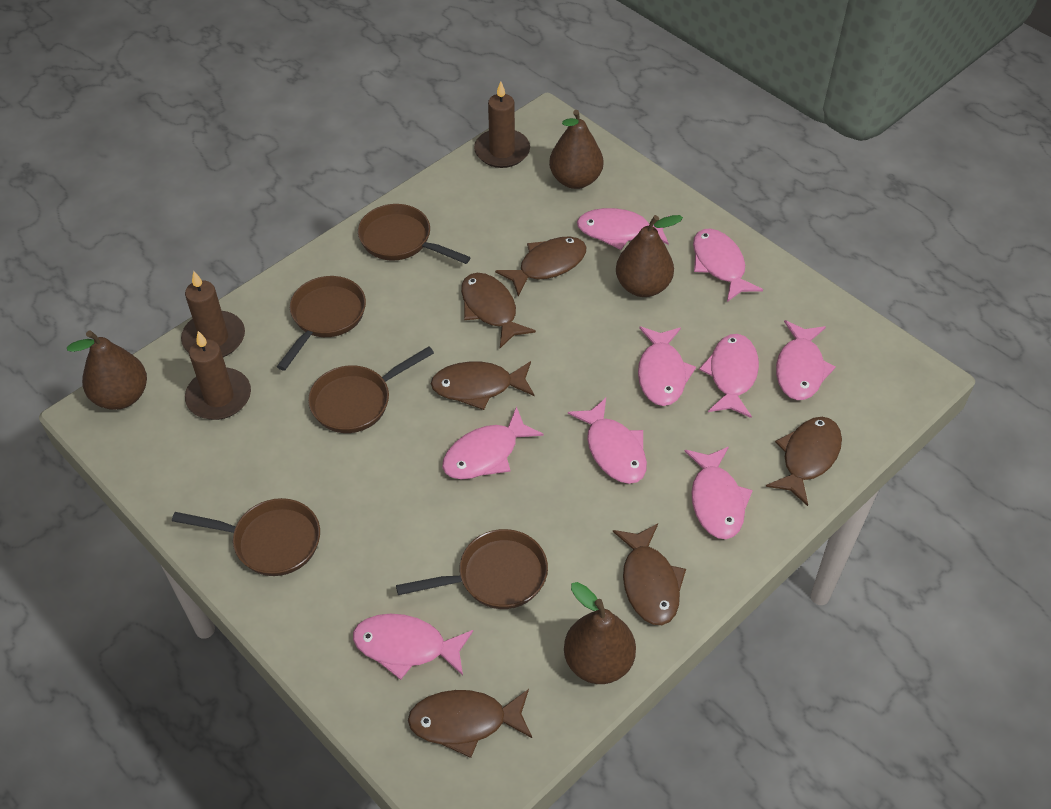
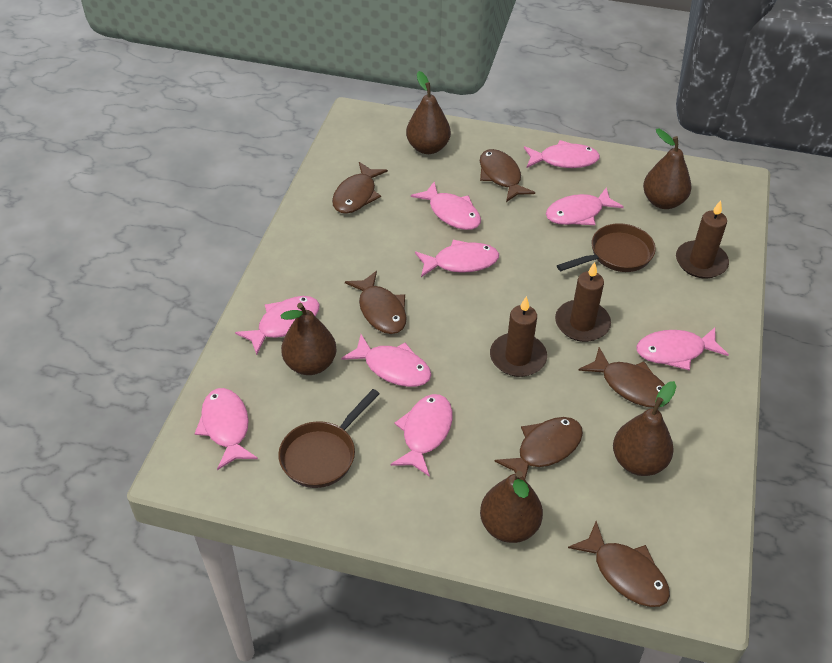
brown pan: [172,498,320,576] [277,276,366,371] [308,346,434,433] [358,204,471,264] [396,529,548,609] = 5 -> [278,389,380,488] [557,223,656,272] = 2
brown pear: [67,330,147,410] [549,110,603,189] [564,582,636,684] [616,215,683,297] = 4 -> [281,303,337,375] [406,71,451,154] [480,471,543,543] [613,381,676,476] [643,129,691,209] = 5

